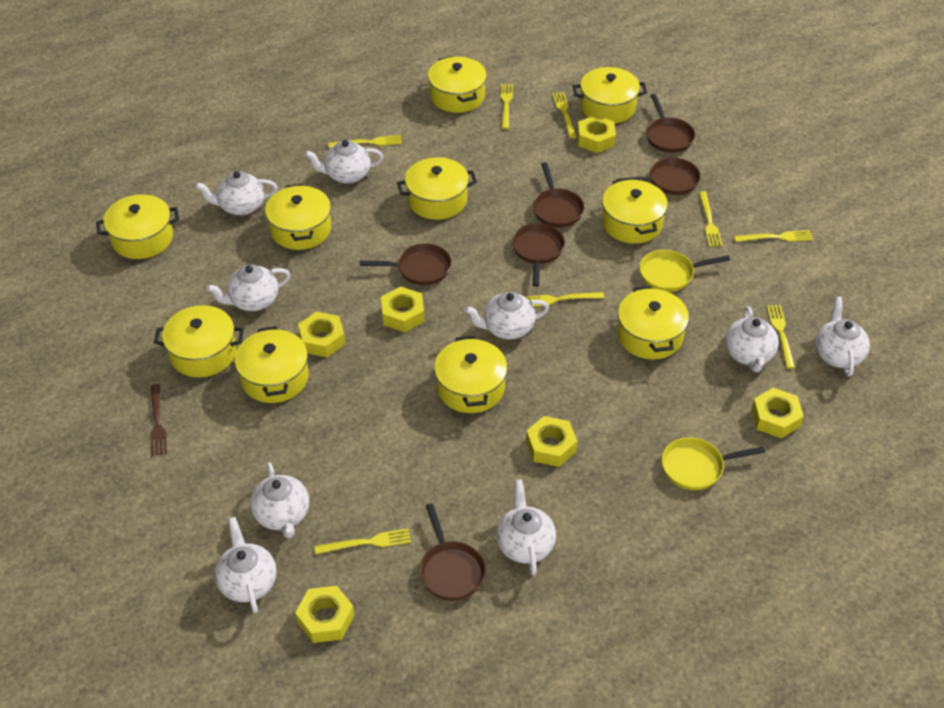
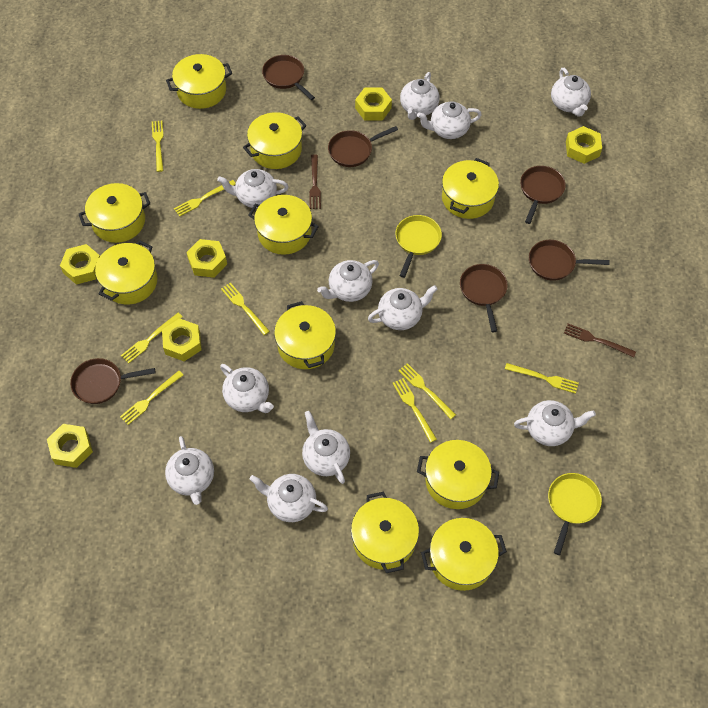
brown fork: [150,384,167,456] = 1 -> [309,154,321,209] [564,324,636,357] = 2
white teapot: [195,171,277,215] [206,264,290,311] [215,517,277,613] [250,462,309,538] [305,140,383,184] [465,292,549,340] [496,479,556,575] [725,306,779,372] [815,296,870,376] = 9 -> [165,436,214,505] [217,169,289,208] [220,364,274,413] [250,474,328,522] [302,411,350,484] [317,260,379,302] [368,285,437,330] [400,72,440,120] [417,101,482,139] [514,400,596,446] [551,68,591,117] = 11

